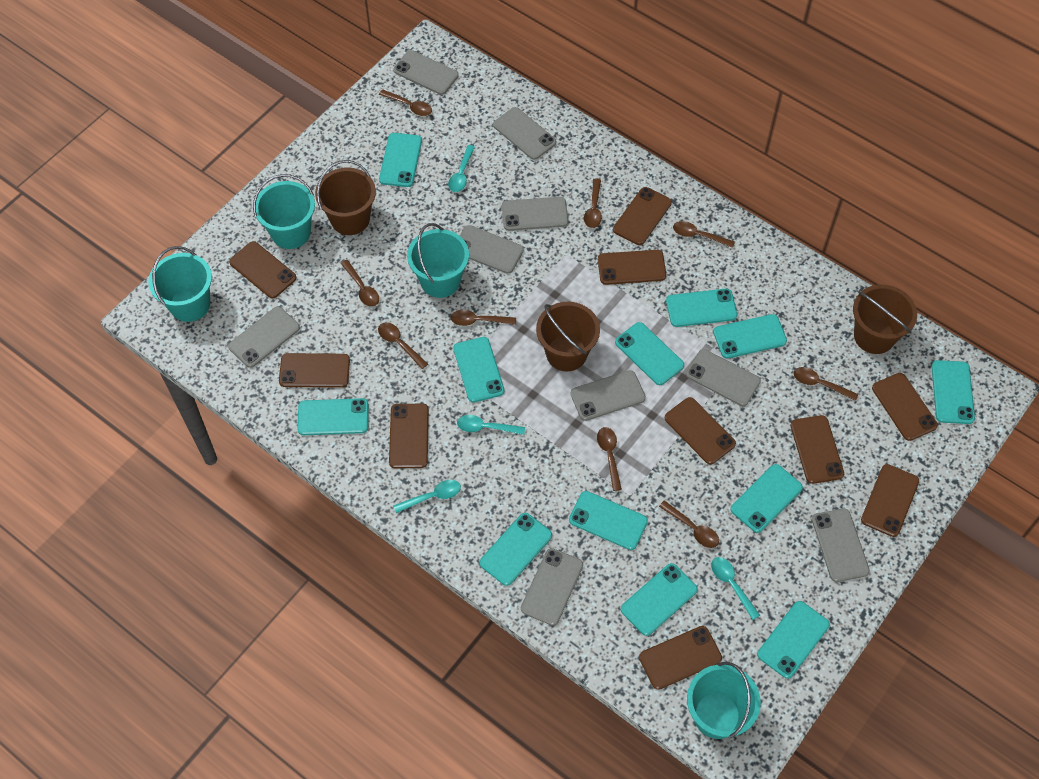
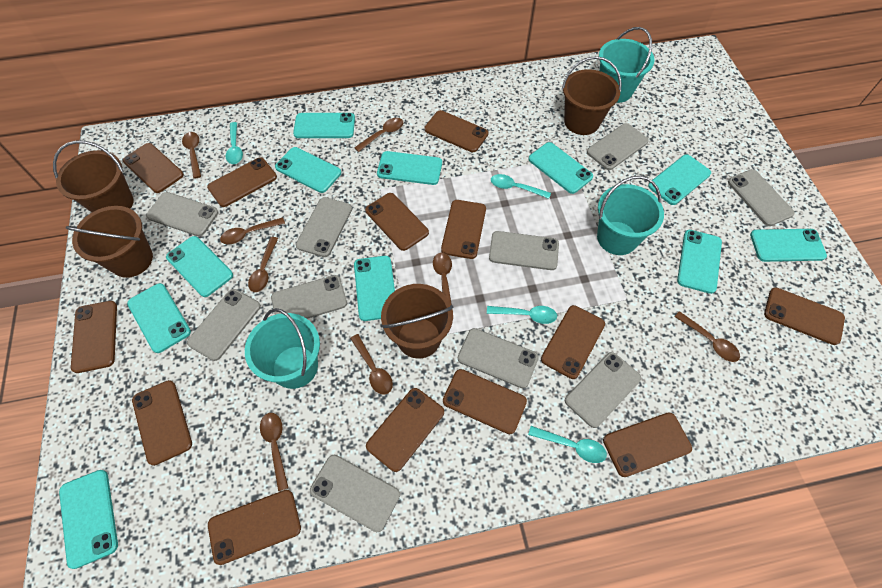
brown bucket: [315,160,376,235] [536,302,600,371] [853,284,917,354] = 3 -> [53,140,134,212] [66,206,153,278] [381,284,454,359] [562,56,622,135] = 4
brown phone: [229,241,297,298] [279,353,350,388] [389,404,429,468] [598,250,666,285] [613,187,672,245] [639,626,722,690] [665,397,736,465] [790,415,844,484] [861,464,919,537] [872,373,938,441] = 10 -> [71,301,117,373] [123,143,184,193] [132,380,192,466] [207,157,277,207] [208,490,301,565] [365,193,429,251] [366,388,444,472] [424,110,489,152] [441,200,486,259] [443,369,527,434] [541,305,605,379] [603,412,692,477] [764,287,845,345] = 13
brown spoon: [341,260,379,307] [378,322,428,369] [379,89,432,116] [451,310,516,326] [584,179,602,228] [597,427,622,491] [659,500,719,548] [673,221,735,248] [793,367,858,401] = 9 -> [182,132,201,179] [220,217,285,244] [248,237,278,292] [260,413,289,491] [350,334,393,395] [354,118,403,152] [433,253,452,305] [674,311,740,362] = 8
grey phone: [228,307,300,368] [393,50,459,95] [460,225,524,274] [493,107,556,160] [502,197,568,231] [521,548,583,626] [570,370,646,421] [686,349,761,406] [812,508,870,582] = 9 -> [146,192,218,236] [187,289,261,361] [271,275,347,319] [296,197,352,257] [310,455,400,532] [458,328,539,388] [489,231,559,270] [565,352,641,428] [587,123,649,170] [728,169,795,226] = 10
turquoise bucket: [148,246,212,322] [253,174,315,249] [407,223,469,298] [687,662,761,739] = 4 -> [245,308,320,389] [597,176,664,255] [599,27,655,103] = 3
turquoise phone: [297,398,369,435] [379,133,422,187] [453,337,504,402] [479,513,552,586] [569,491,648,550] [615,322,684,385] [621,563,698,636] [666,289,737,327] [713,314,787,359] [731,464,803,533] [757,601,830,679] [931,360,975,424] = 12 -> [59,470,118,569] [127,283,191,353] [166,236,233,297] [275,147,341,193] [293,113,355,138] [354,256,395,321] [377,151,442,185] [529,142,593,194] [648,154,711,205] [677,230,722,294] [750,229,827,262] = 11

